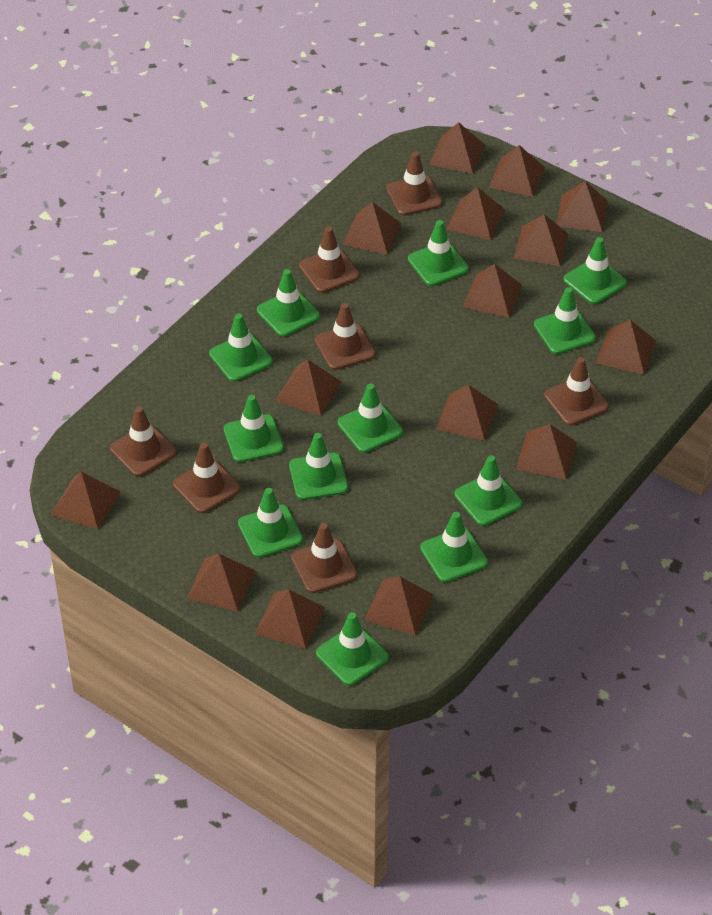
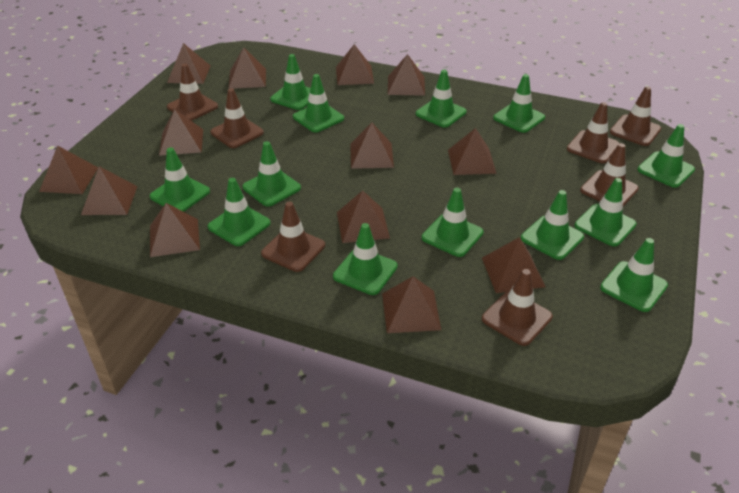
brown pyramid: [51,472,120,529] [187,554,255,612] [255,590,325,649] [275,359,341,416] [342,202,401,255] [364,576,434,636] [429,122,485,174] [436,385,498,441] [446,187,505,240] [463,264,522,318] [489,145,545,197] [513,214,568,266] [516,424,577,480] [556,181,608,232] [596,320,656,375] = 15 -> [39,146,98,194] [81,166,138,215] [150,203,200,257] [159,109,203,156] [167,43,211,84] [228,47,266,89] [336,44,374,85] [337,190,390,243] [350,122,394,169] [382,276,441,333] [388,54,425,96] [448,128,497,175] [482,237,546,293] = 13
green traffic cone: [209,314,273,382] [224,395,284,462] [238,488,303,558] [257,269,320,337] [289,433,348,500] [316,612,389,686] [338,384,403,453] [408,220,469,286] [420,512,488,582] [454,455,522,526] [534,287,596,354] [563,237,627,304] = 12 -> [149,148,210,212] [207,178,270,246] [242,141,301,207] [270,54,311,110] [293,74,344,133] [333,223,398,295] [416,70,467,128] [422,188,484,257] [493,74,545,133] [521,190,584,260] [574,178,637,246] [600,238,668,312] [637,124,695,188] = 13

